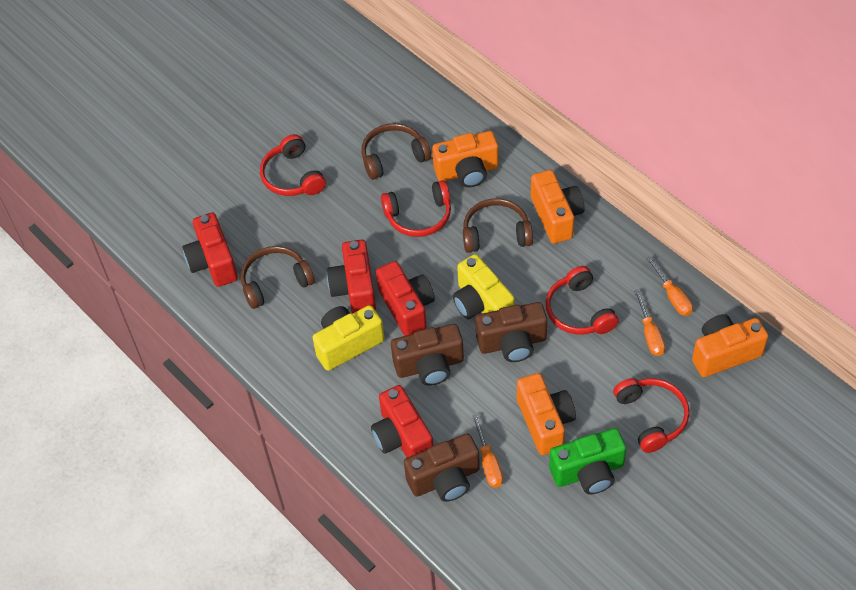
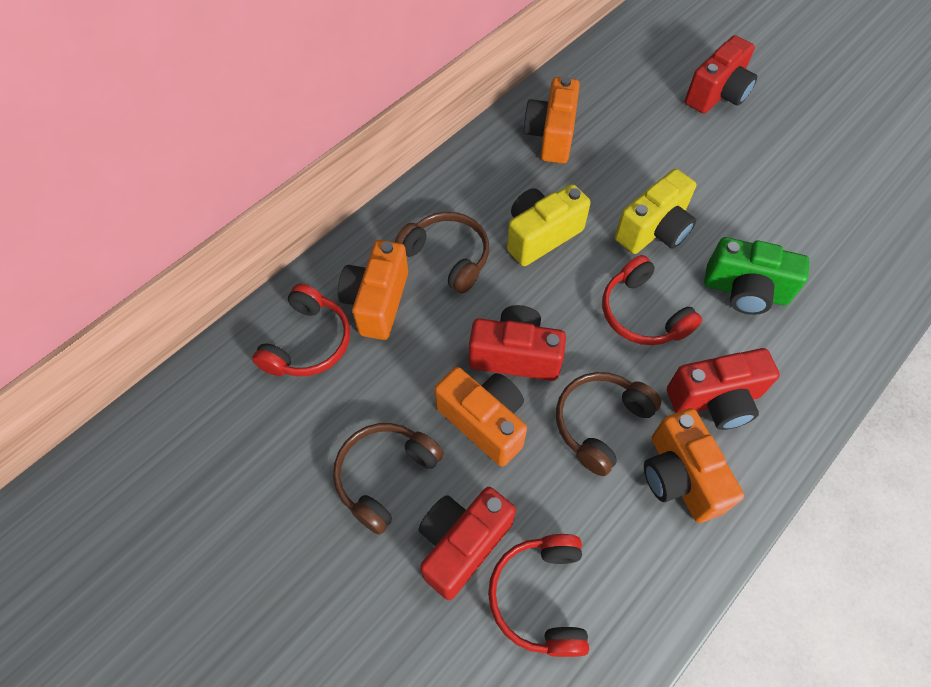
brown camera: [391,324,464,386] [404,433,480,502] [476,302,547,362] = 3 -> none = 0
orange screwdriver: [472,415,503,488] [634,289,665,356] [646,256,693,316] = 3 -> none = 0
red headphones: [260,134,326,196] [381,180,451,237] [546,266,619,335] [613,378,689,453] = 4 -> [252,283,350,376] [488,534,589,657] [602,255,702,345] = 3

